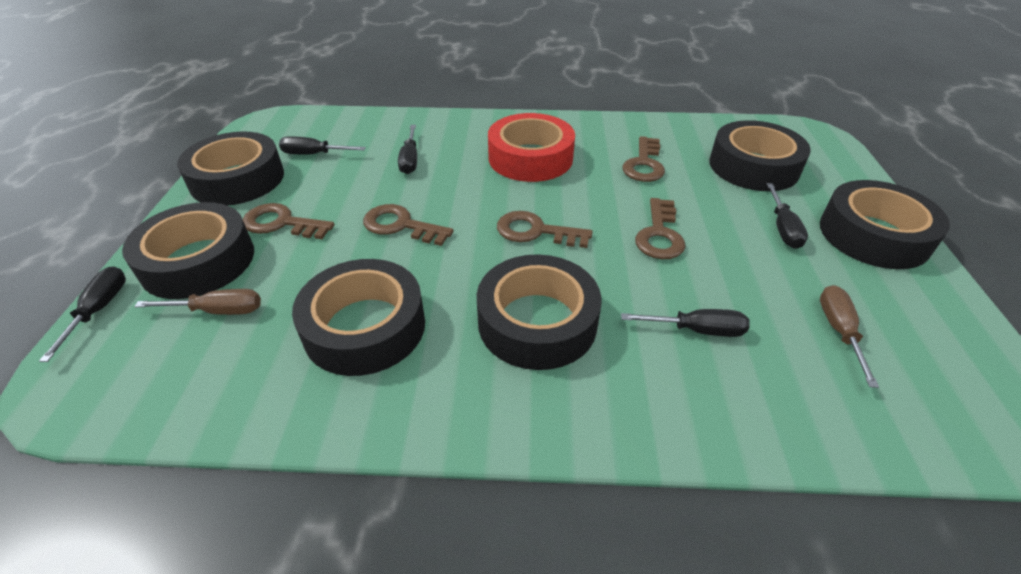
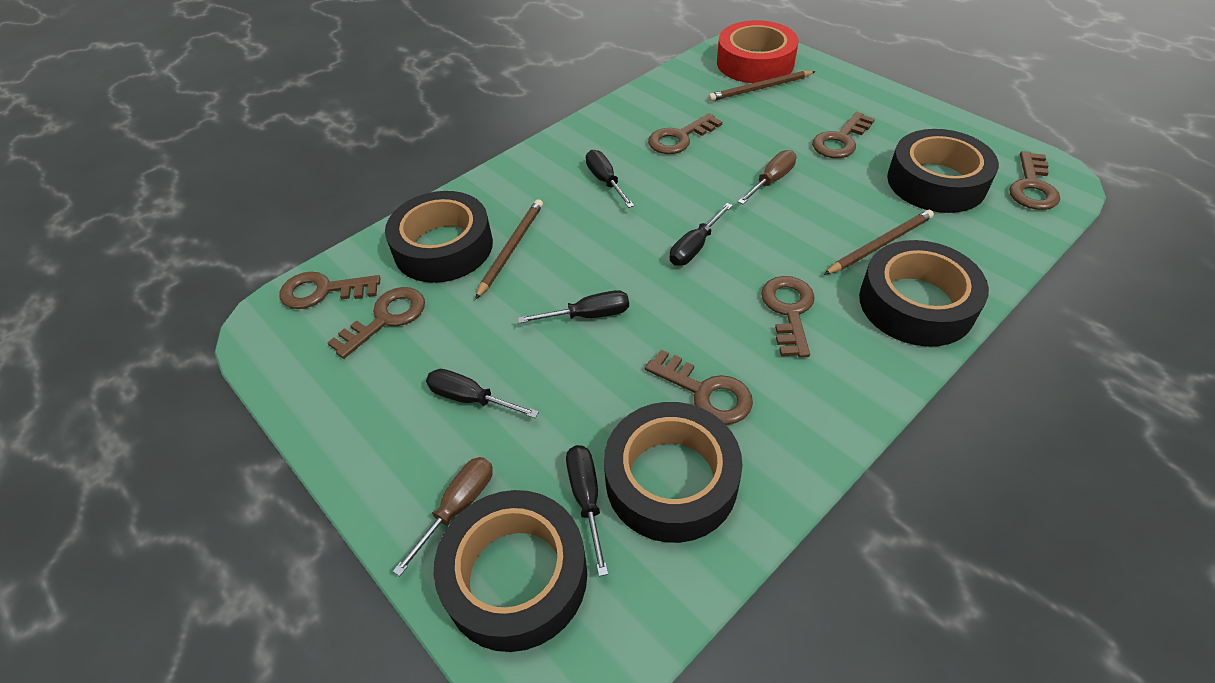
black tape: [122,202,254,299] [177,132,284,205] [292,259,425,376] [477,254,601,370] [709,120,811,191] [820,180,950,269] = 6 -> [385,191,493,283] [434,490,587,652] [604,402,743,543] [859,240,989,347] [887,129,999,213] = 5
brown key: [243,203,335,239] [363,204,453,246] [497,211,593,248] [622,136,665,182] [635,198,685,259] = 5 -> [279,272,380,309] [327,287,425,359] [645,350,753,425] [648,113,722,154] [761,276,815,358] [812,112,875,158] [1009,151,1060,210] = 7
brown pencil: none = 0 -> [475,199,543,299] [708,71,816,101] [824,210,934,275] = 3

